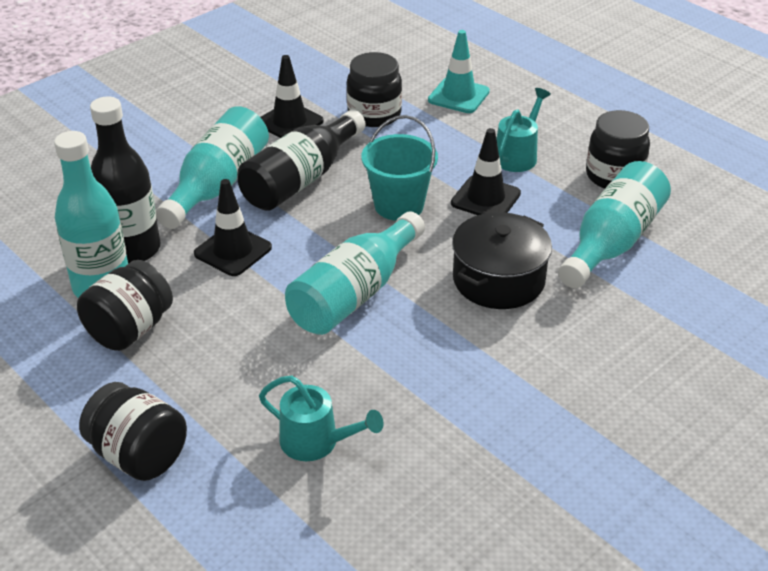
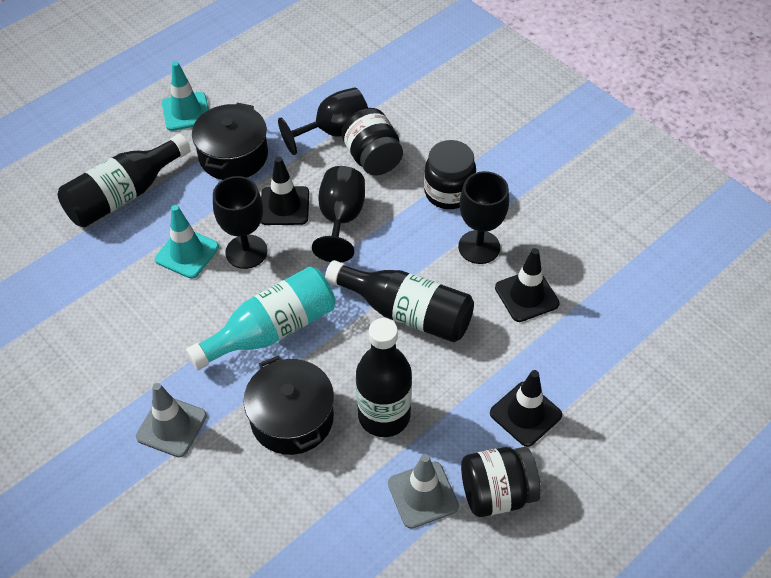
black bottle: [90,97,160,264] [237,110,365,211] = 2 -> [58,134,191,227] [325,260,474,342] [356,318,412,437] = 3
black goblet: none = 0 -> [213,176,268,269] [278,87,368,155] [312,166,365,262] [458,171,509,264] = 4
black jar: [77,260,173,351] [79,382,187,481] [347,52,402,127] [586,110,650,189] = 4 -> [341,108,403,175] [424,140,476,209] [461,447,541,517] = 3
black pot: [452,212,552,309] = 1 -> [192,103,268,180] [243,355,334,455] = 2
grey traffic cone: none = 0 -> [136,383,207,457] [388,454,459,529] = 2
turquoise bottle: [54,131,128,298] [156,106,269,229] [285,211,425,335] [558,161,671,288] = 4 -> [186,267,335,370] = 1
turquoise bucket: [362,115,438,221] = 1 -> none = 0
turquoise traffic cone: [428,30,490,113] = 1 -> [155,205,219,279] [162,61,209,131] = 2
turquoise watering can: [259,376,383,461] [496,88,551,172] = 2 -> none = 0

